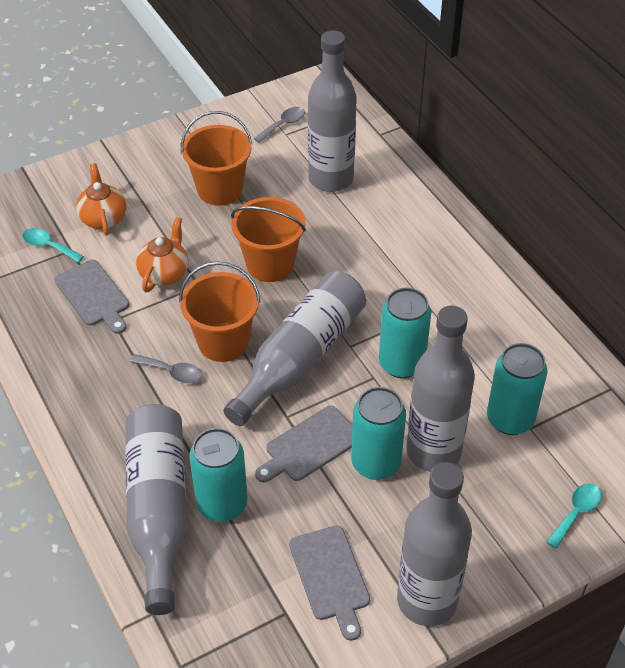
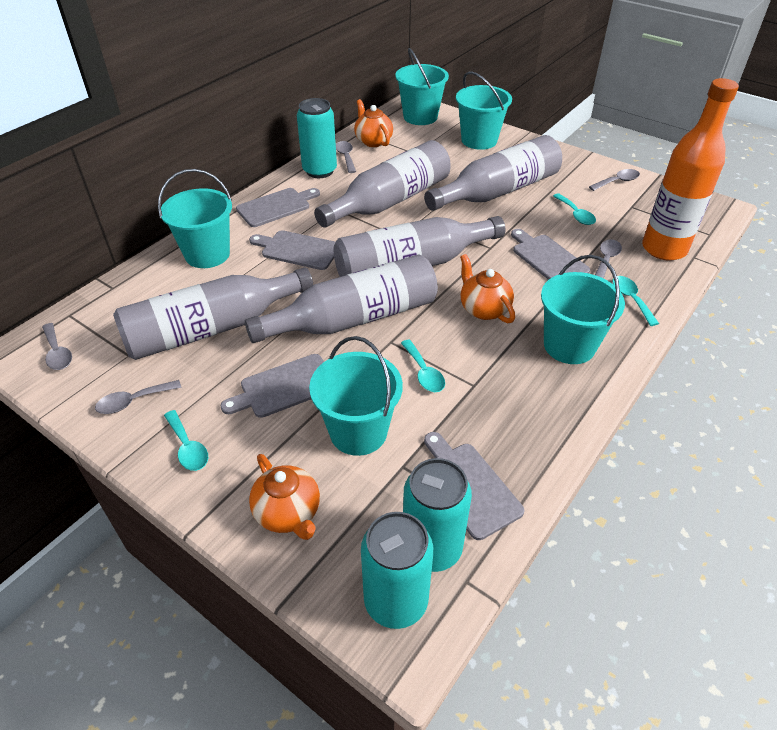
grey cutting board: [54,260,129,334] [255,406,353,482] [289,526,370,641] = 3 -> [220,354,324,418] [236,188,320,227] [249,230,335,270] [424,432,524,540] [511,229,590,280] = 5
grey spoon: [130,354,202,383] [254,107,305,143] = 2 -> [42,323,72,370] [95,380,181,414] [336,141,356,173] [589,169,640,191] [595,239,622,278] = 5
orange bottle: none = 0 -> [642,78,739,261] = 1
orange bucket: [179,261,260,362] [181,111,252,206] [231,197,306,282] = 3 -> none = 0
orange teapot: [76,163,126,236] [136,217,189,292] = 2 -> [249,454,320,540] [354,99,393,147] [460,254,515,323] = 3
turquoise bucket: none = 0 -> [158,169,232,268] [309,336,403,456] [396,48,449,125] [456,72,512,150] [541,255,625,364] = 5
turquoise can: [189,428,248,522] [351,387,406,480] [379,288,431,378] [487,343,547,435] = 4 -> [297,98,337,178] [361,512,433,629] [403,458,472,572] = 3
turquoise spoon: [22,228,84,263] [546,483,602,549] = 2 -> [164,410,208,471] [401,340,445,392] [553,193,596,225] [612,276,659,326] = 4

